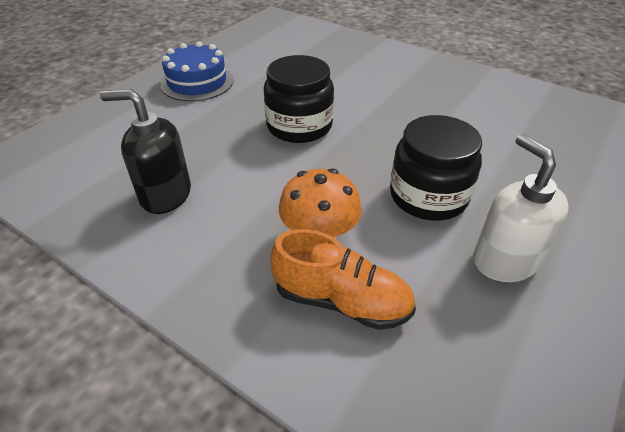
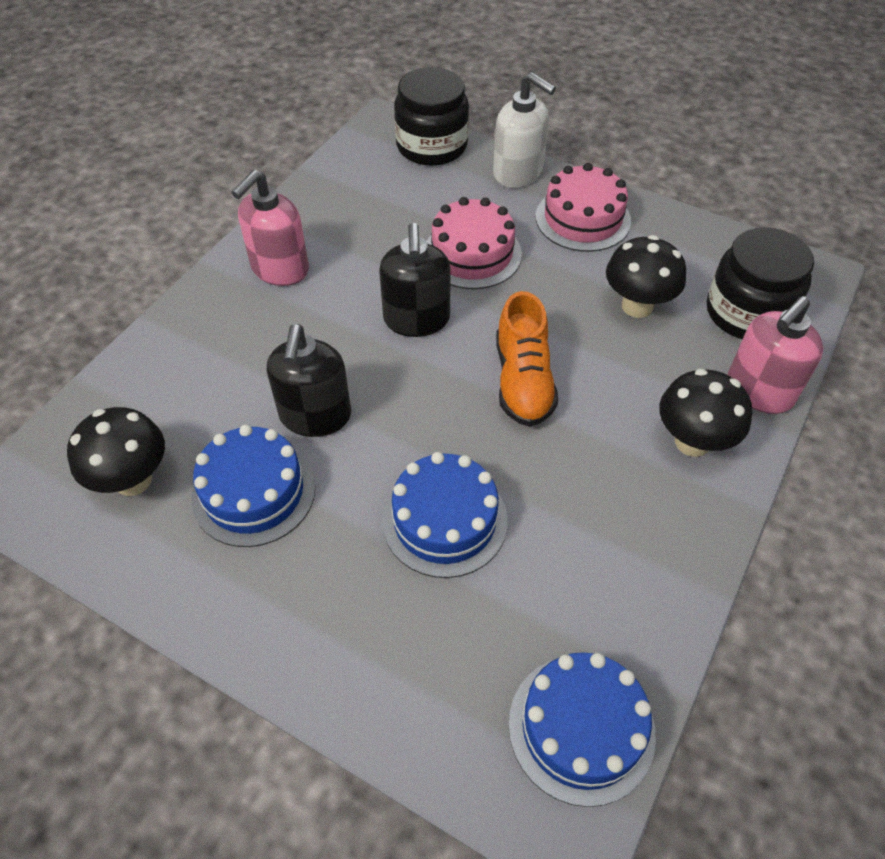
black mushroom: none = 0 -> [67,407,165,496] [606,235,686,318] [659,369,752,457] = 3
black soap dispenser: [100,89,191,214] = 1 -> [267,324,351,437] [379,223,451,337] = 2
blue cake: [161,41,233,101] = 1 -> [192,425,315,547] [382,452,508,578] [509,652,656,807] = 3
orange mushroom: [279,168,362,239] = 1 -> none = 0
pink cake: none = 0 -> [426,197,522,289] [536,163,631,252] = 2
pink soap dispenser: none = 0 -> [231,170,309,286] [728,296,823,414] = 2

